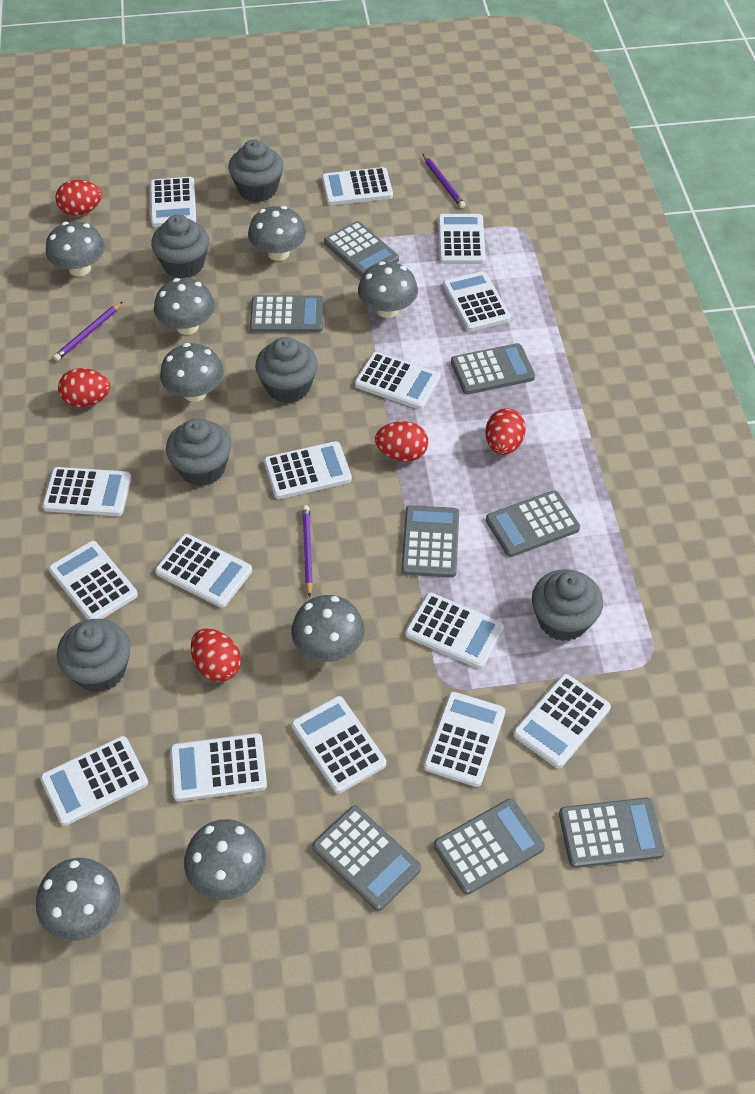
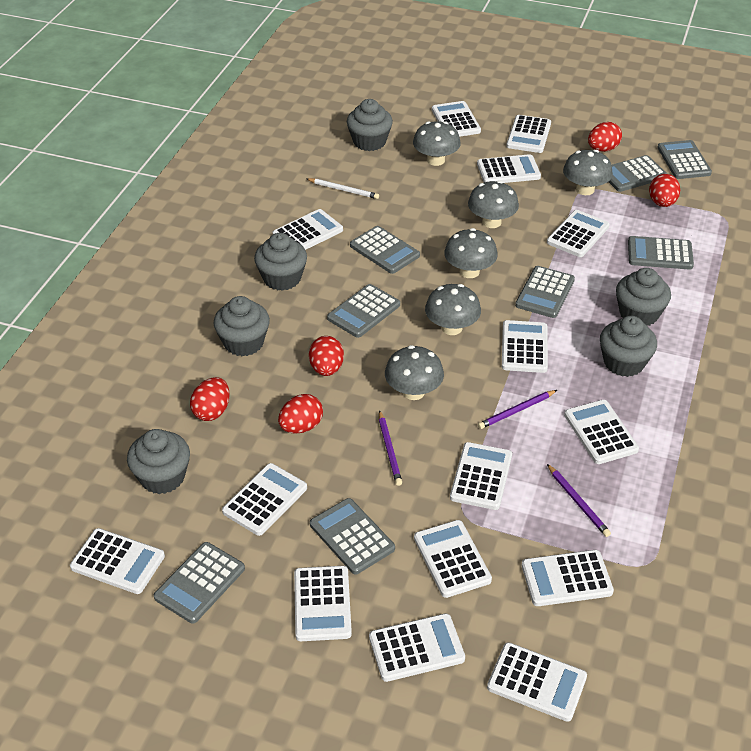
grey mushroom: [36,858,120,941] [46,221,105,277] [154,278,215,335] [160,343,224,402] [184,819,266,900] [248,206,306,261] [291,595,365,662] [358,261,418,318] = 8 -> [385,345,444,400] [413,121,461,166] [425,284,481,335] [444,228,498,278] [468,181,519,228] [563,150,613,195] = 6
white pencil: none = 0 -> [307,178,379,199] = 1

